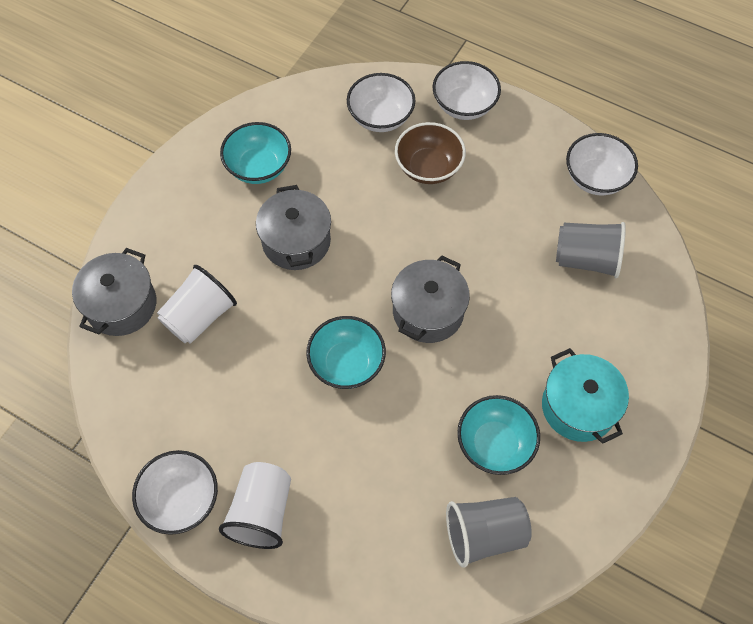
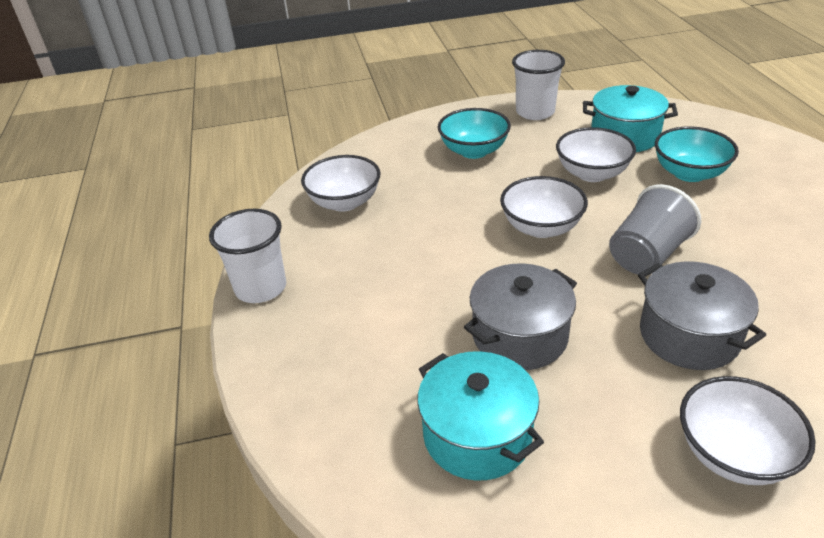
brown bowl: [395,122,466,184] = 1 -> none = 0
grey cup: [446,497,532,568] [556,222,626,278] = 2 -> [609,184,701,275] = 1
grey pot: [72,248,156,336] [256,185,331,270] [391,255,470,343] = 3 -> [464,263,577,370] [638,261,766,370] = 2
turquoise bowl: [220,122,291,184] [306,316,386,389] [457,395,540,475] = 3 -> [438,108,511,159] [655,126,739,182] = 2
turquoise pot: [542,348,629,444] = 1 -> [417,351,544,480] [583,85,678,152] = 2

